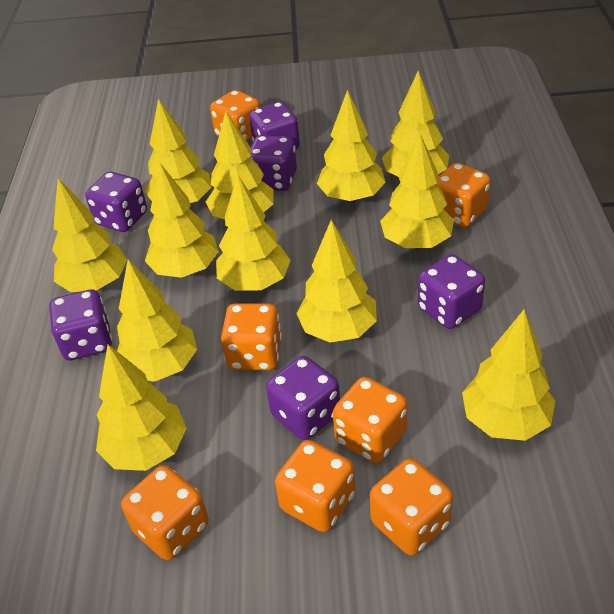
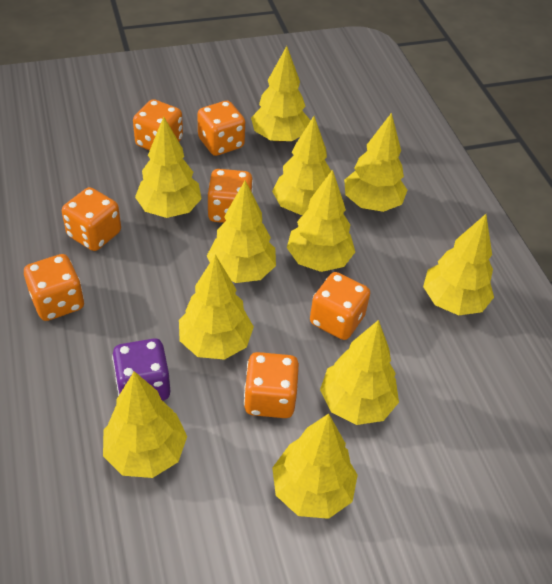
purple dice: [49,289,112,360] [85,172,147,232] [249,102,300,150] [250,135,297,191] [266,356,340,440] [418,254,485,329] = 6 -> [112,338,170,401] = 1
yellow tree: [52,178,127,292] [96,344,187,471] [117,259,197,382] [145,99,212,203] [145,163,219,278] [206,111,274,219] [216,174,291,290] [296,220,377,343] [317,90,386,202] [380,133,454,249] [382,71,449,176] [462,310,555,441] = 12 -> [103,371,187,478] [135,116,202,218] [179,254,254,360] [207,180,276,283] [251,46,310,142] [272,116,331,215] [272,414,358,519] [287,170,355,272] [320,320,399,425] [344,113,407,212] [423,214,494,315] = 11

